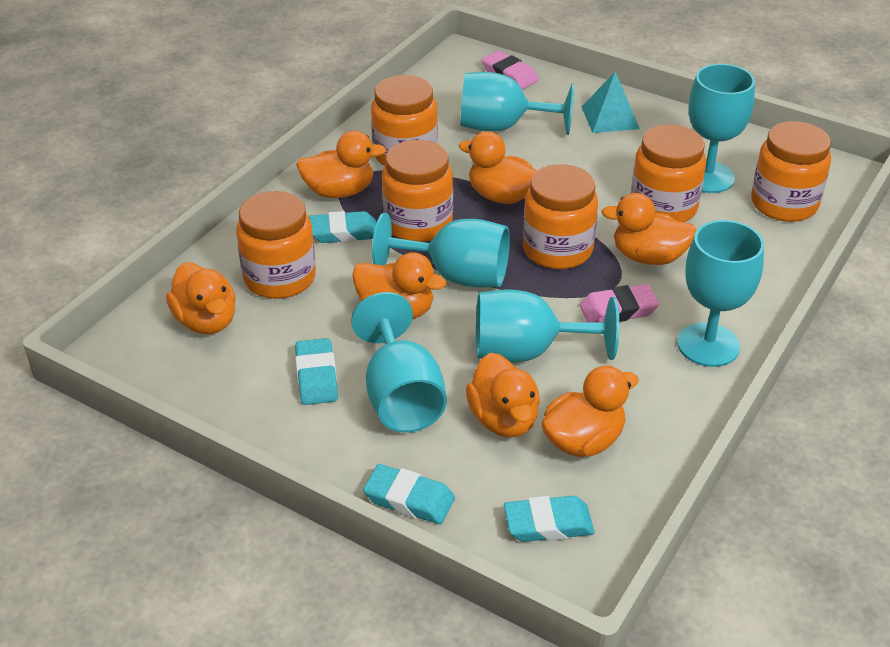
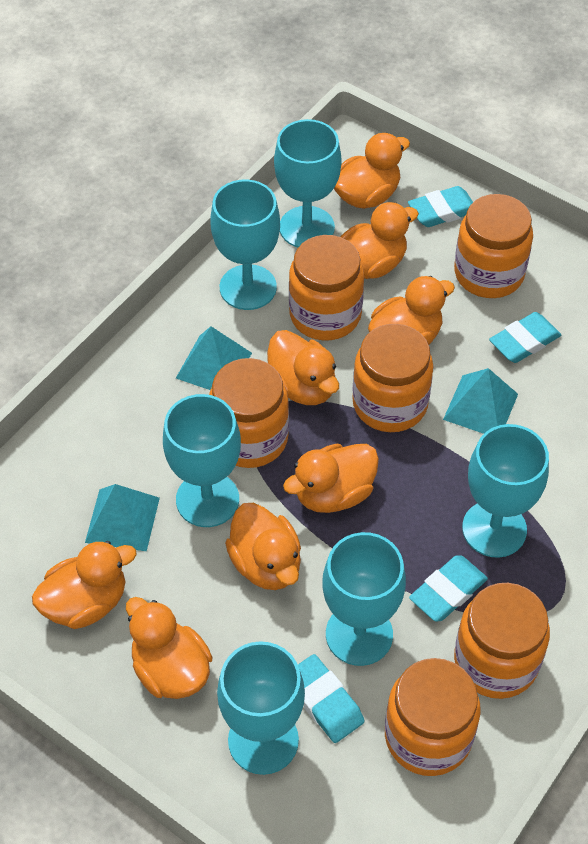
orange duck: [166,262,236,334] [296,131,386,198] [352,252,446,319] [459,131,538,204] [466,353,540,437] [542,366,639,457] [601,193,697,265] = 7 -> [32,541,137,629] [126,597,213,699] [225,503,301,590] [267,330,339,405] [283,444,379,513] [334,133,410,209] [341,202,419,279] [368,276,455,345] = 8
pink eraser: [482,51,539,90] [580,284,659,322] = 2 -> none = 0
turquoise pyramid: [582,72,640,133] = 1 -> [85,484,160,551] [176,326,252,390] [443,368,518,434] = 3

